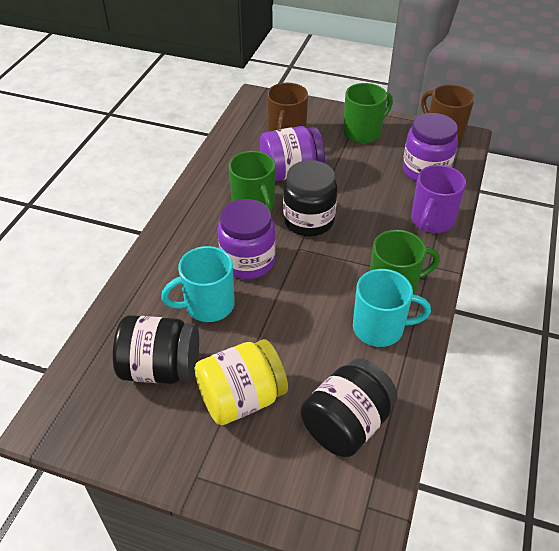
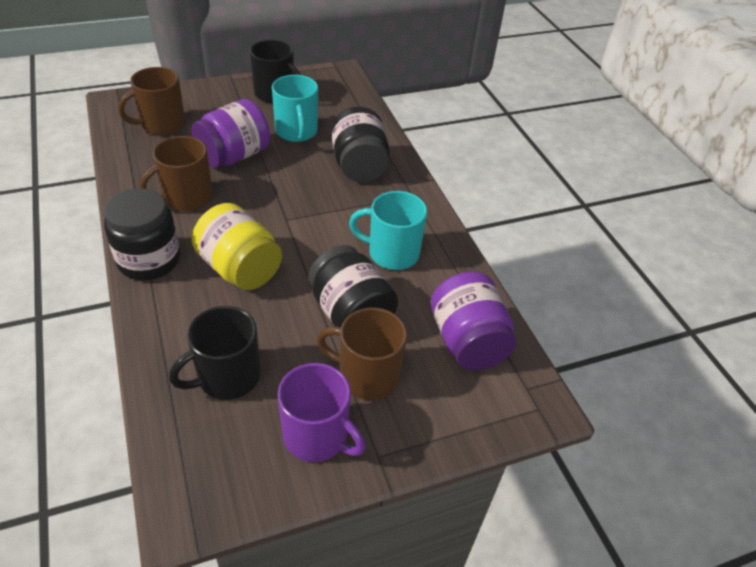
black mug: none = 0 -> [169,306,260,400] [250,40,301,103] = 2
brown mug: [267,83,308,132] [421,84,475,143] = 2 -> [118,67,185,135] [140,136,213,211] [317,308,407,400] = 3
green mug: [228,151,275,213] [343,83,393,143] [370,230,440,295] = 3 -> none = 0
purple jar: [218,199,276,279] [260,126,325,181] [403,113,458,182] = 3 -> [191,99,270,168] [431,272,517,370] = 2

